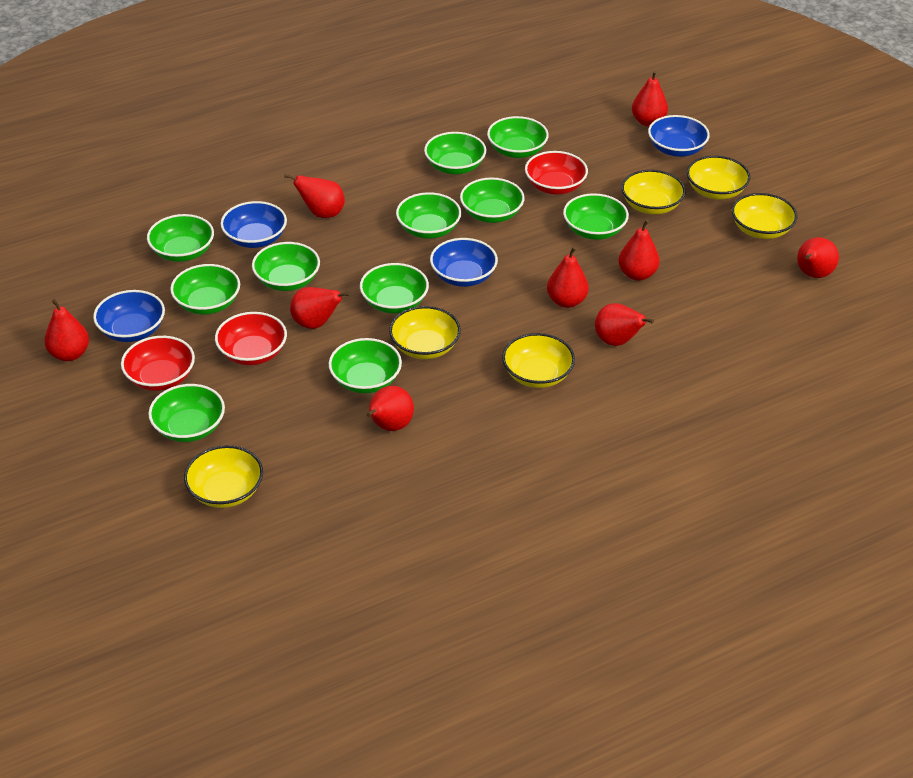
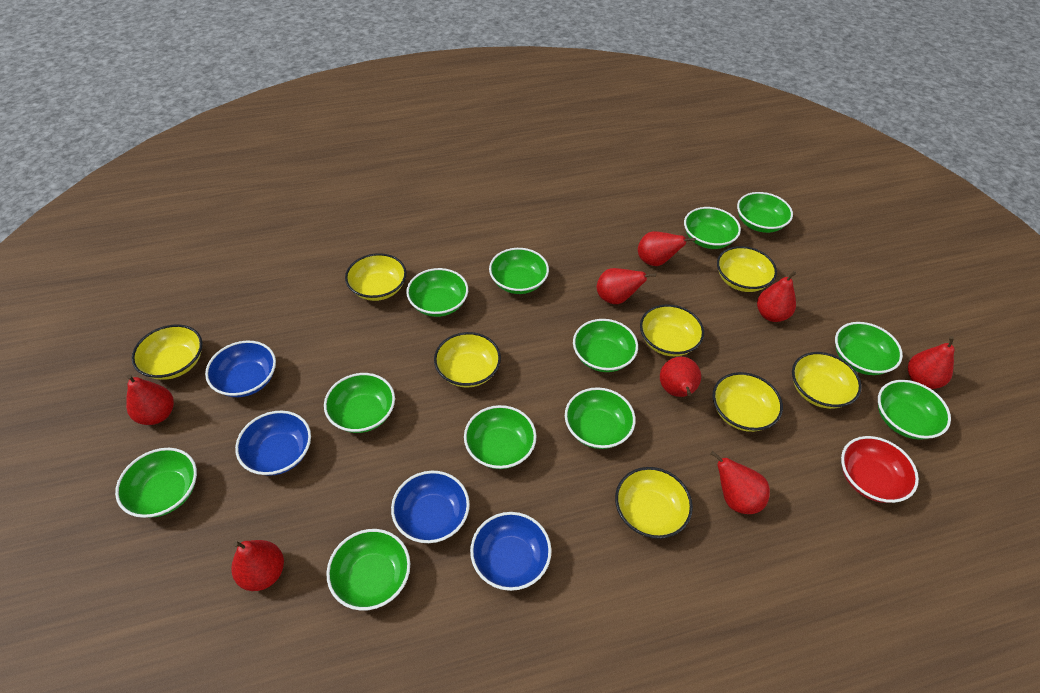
green bowl: [147,214,214,262] [148,384,225,442] [170,264,240,315] [252,242,320,291] [329,338,402,393] [360,263,429,313] [396,192,461,239] [424,132,486,174] [460,177,525,223] [487,116,549,158] [563,193,629,240] = 11 -> [115,448,197,518] [324,373,395,433] [326,529,410,611] [406,268,468,317] [464,405,537,469] [489,248,549,294] [565,387,636,449] [573,319,638,372] [684,207,741,249] [737,192,793,233] [835,322,903,375] [878,380,951,440] = 12
red bowl: [121,336,195,391] [215,312,287,365] [525,151,588,195] = 3 -> [841,436,919,503] = 1
red pear: [44,299,89,361] [284,174,345,218] [290,287,350,329] [367,386,414,431] [547,247,589,308] [595,303,654,346] [619,220,659,281] [632,71,668,126] [797,237,839,278] = 9 -> [126,375,174,425] [231,540,284,591] [597,268,656,304] [638,231,695,266] [660,357,701,397] [710,451,770,514] [757,271,796,322] [908,336,955,389] = 8
yellow bowl: [184,445,263,508] [389,306,461,359] [502,333,575,388] [621,170,686,214] [687,156,750,199] [732,193,797,239] = 6 -> [132,325,202,380] [345,253,407,301] [434,332,501,388] [615,467,693,539] [640,304,704,356] [713,372,783,432] [717,246,777,292] [792,352,862,409] = 8

